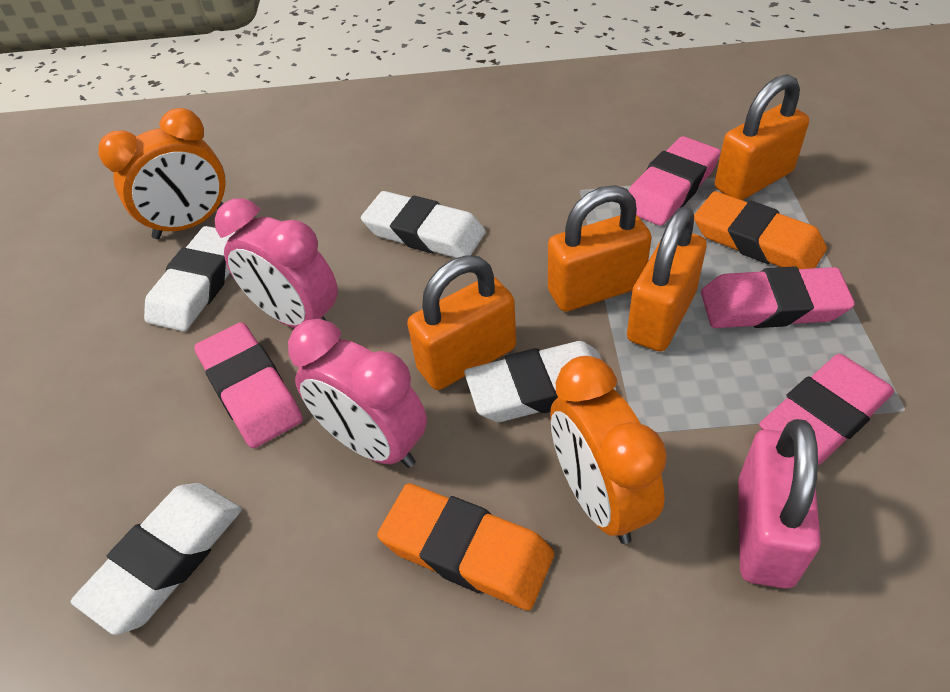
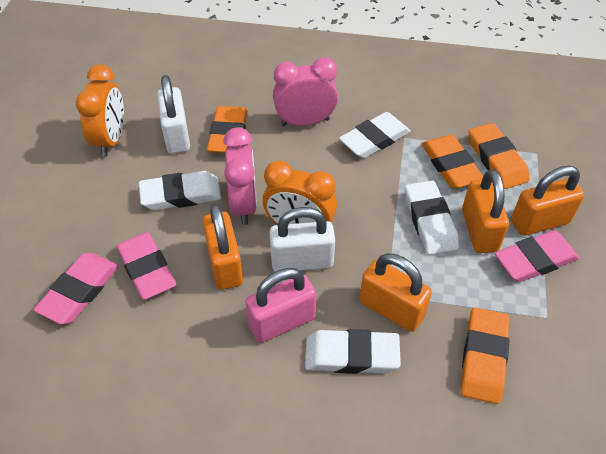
orange eraser: [377,483,554,611] [694,191,827,269] = 2 -> [207,106,248,153] [422,135,483,189] [461,307,510,404] [469,123,530,189] = 4
pink eraser: [194,322,303,448] [628,136,721,226] [701,266,855,328] [759,354,895,465] = 4 -> [34,253,119,324] [116,232,176,300] [495,230,580,282] = 3
white padlock: none = 0 -> [157,75,190,154] [269,207,335,272] = 2

